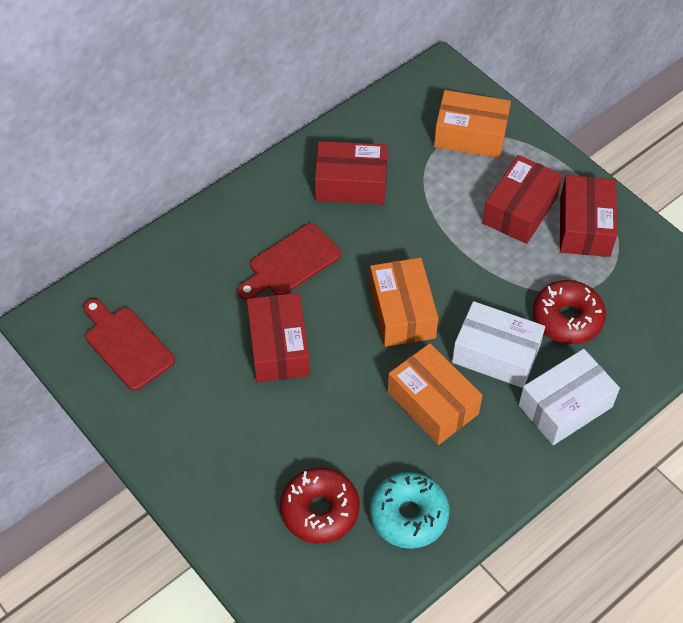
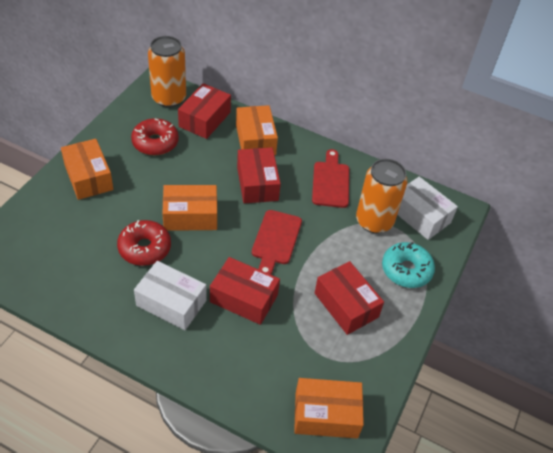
orange box: [369,258,438,347] [387,343,483,445] [434,90,511,158] = 3 -> [61,139,114,200] [162,185,217,231] [236,105,278,155] [294,378,364,438] = 4
orange can: none = 0 -> [148,36,186,107] [356,159,408,233] = 2

